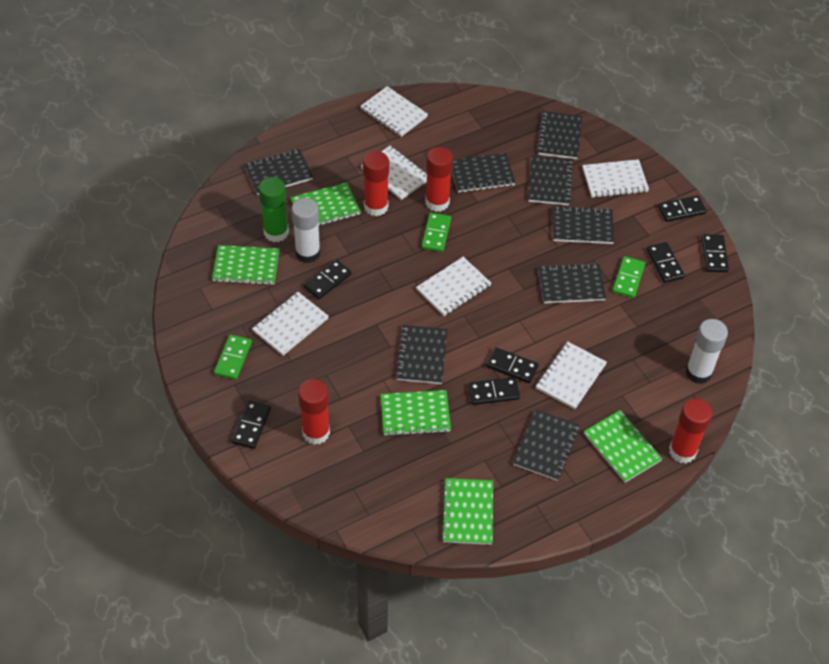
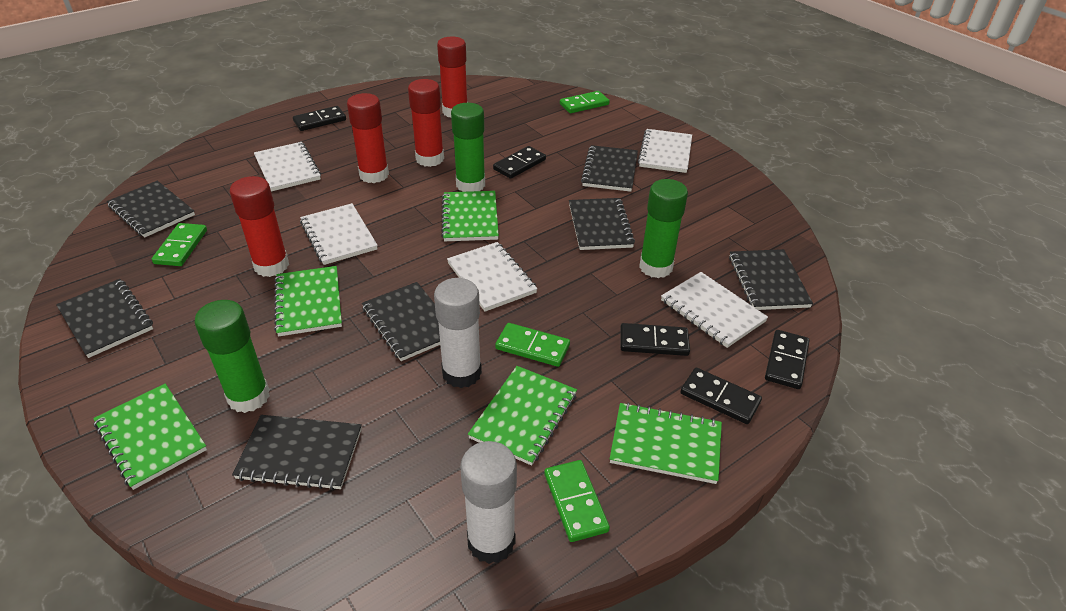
black domino: [231,401,271,449] [304,259,352,299] [468,377,520,405] [486,347,539,384] [646,242,685,283] [658,195,707,222] [701,234,729,272] = 7 -> [293,106,346,131] [493,146,546,179] [620,323,690,356] [681,368,762,424] [765,330,810,389] = 5
black notebook: [244,149,313,195] [395,325,448,384] [452,153,515,193] [513,409,579,481] [528,156,573,205] [537,111,582,159] [538,263,606,303] [553,206,614,244] = 8 -> [56,279,153,358] [107,181,195,238] [232,415,362,490] [362,282,440,361] [569,198,635,250] [581,145,638,192] [729,249,813,310] = 7
green domino: [214,335,252,380] [422,213,451,252] [612,256,645,298] = 3 -> [152,223,207,266] [495,323,570,367] [544,460,610,542] [560,91,610,113] = 4
green glue stick: [259,177,289,242] = 1 -> [194,300,270,413] [451,103,485,192] [639,179,688,278] = 3
white notebook: [252,292,329,356] [360,86,428,137] [361,145,427,200] [416,257,491,316] [536,342,607,409] [582,159,649,198] = 6 -> [254,142,321,191] [300,203,378,265] [447,242,538,311] [638,129,692,173] [661,272,768,348] = 5

